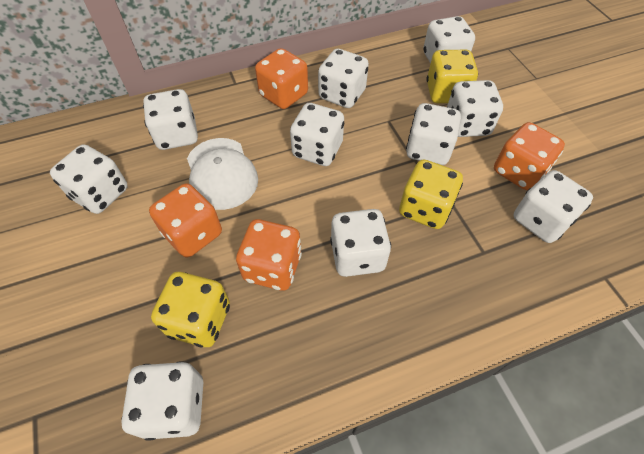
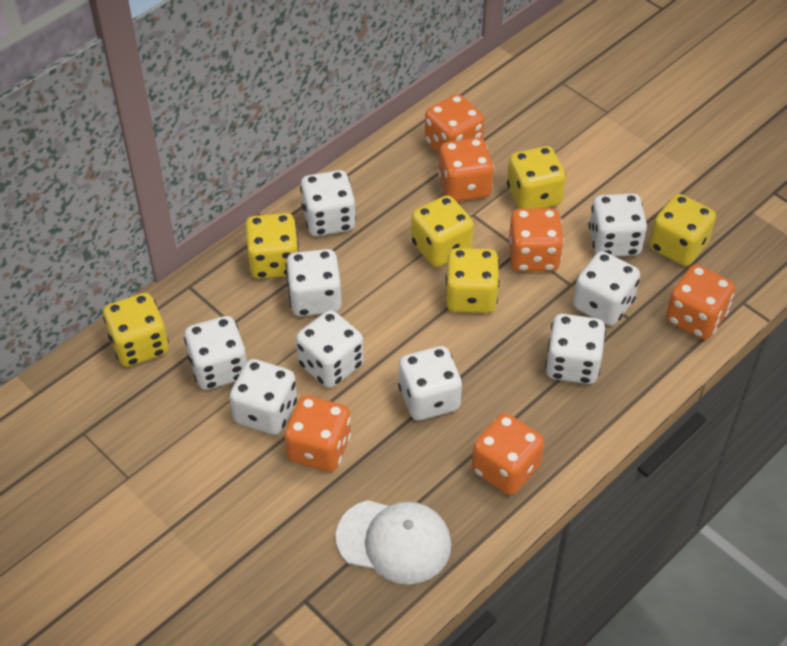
orange dice: [149,183,222,258] [236,219,302,291] [255,48,308,109] [494,122,565,190] = 4 -> [284,396,351,472] [425,94,484,154] [438,138,494,202] [472,413,544,495] [509,208,564,272] [666,264,735,340] = 6
white dice: [50,144,128,214] [121,361,203,440] [143,89,198,150] [290,103,344,166] [318,49,369,108] [330,209,391,277] [406,103,461,165] [423,16,475,64] [447,80,503,137] [514,170,593,243] = 10 -> [184,316,247,390] [229,359,297,435] [286,249,342,316] [296,310,364,388] [300,170,356,236] [398,346,462,420] [545,314,606,384] [573,251,640,326] [588,193,647,257] = 9
yellow dice: [151,272,230,347] [399,159,463,229] [426,50,478,103] = 3 -> [103,293,169,367] [245,213,299,279] [411,195,474,267] [446,248,500,313] [507,146,566,209] [649,194,716,266] = 6

